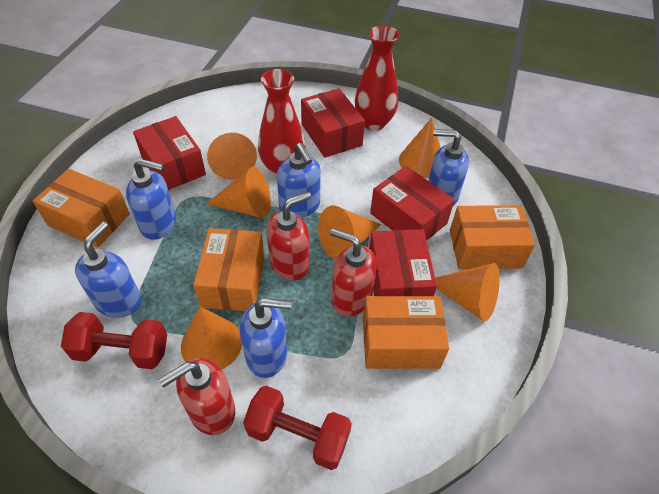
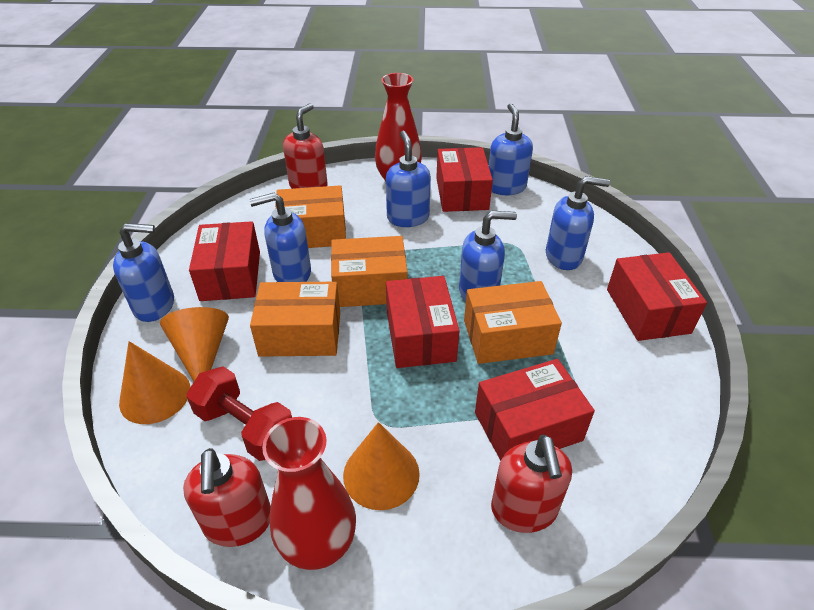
blue soap dispenser: [75,222,141,318] [126,159,176,240] [240,298,292,378] [277,143,321,218] [428,129,469,206] = 5 -> [113,223,174,322] [249,193,311,282] [386,131,431,227] [459,211,517,302] [489,103,533,195] [546,176,610,270] = 6
orange cone: [181,306,242,369] [206,167,271,218] [207,133,257,180] [318,206,382,260] [399,118,441,178] [435,263,500,322] = 6 -> [119,341,190,424] [160,307,229,381] [343,422,420,510] = 3
red box: [133,116,206,190] [301,88,365,158] [369,229,437,296] [370,166,455,240] = 4 -> [189,221,260,301] [386,276,460,368] [436,147,493,212] [475,359,595,461] [607,252,707,341] = 5
red dumbbell: [61,312,167,369] [243,386,352,470] = 2 -> [187,366,292,461] = 1

